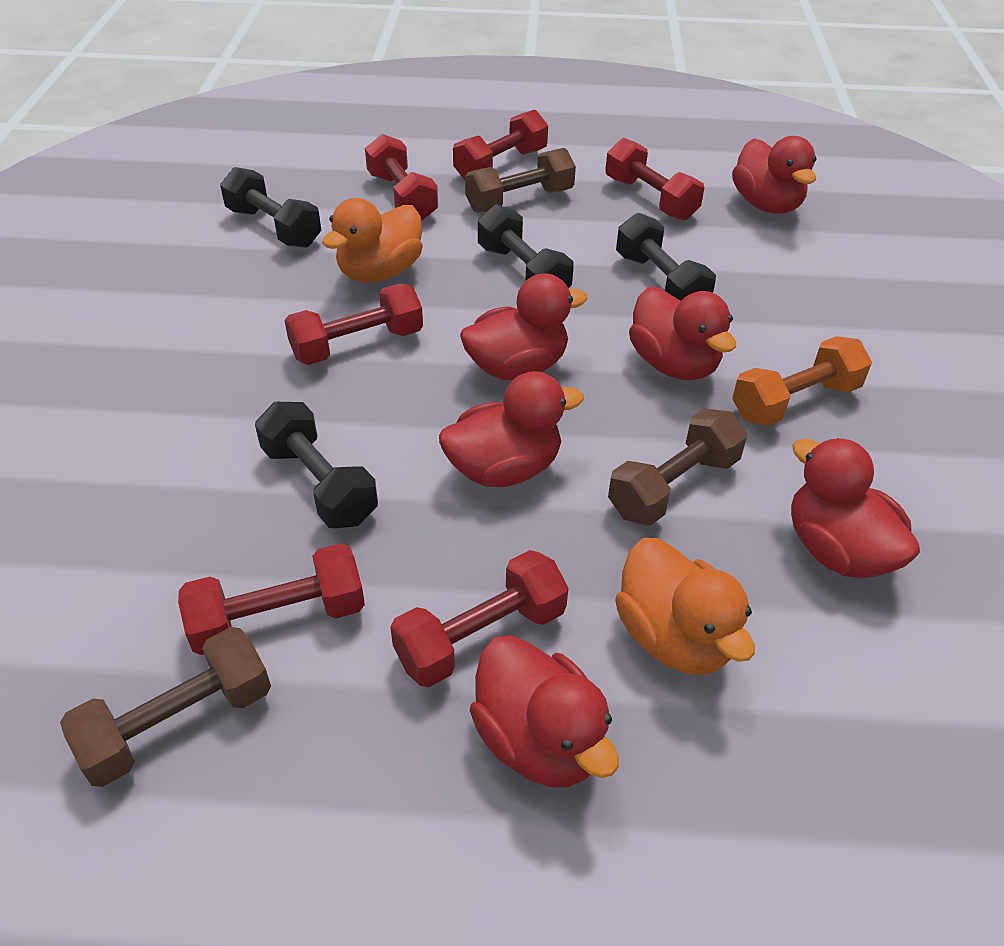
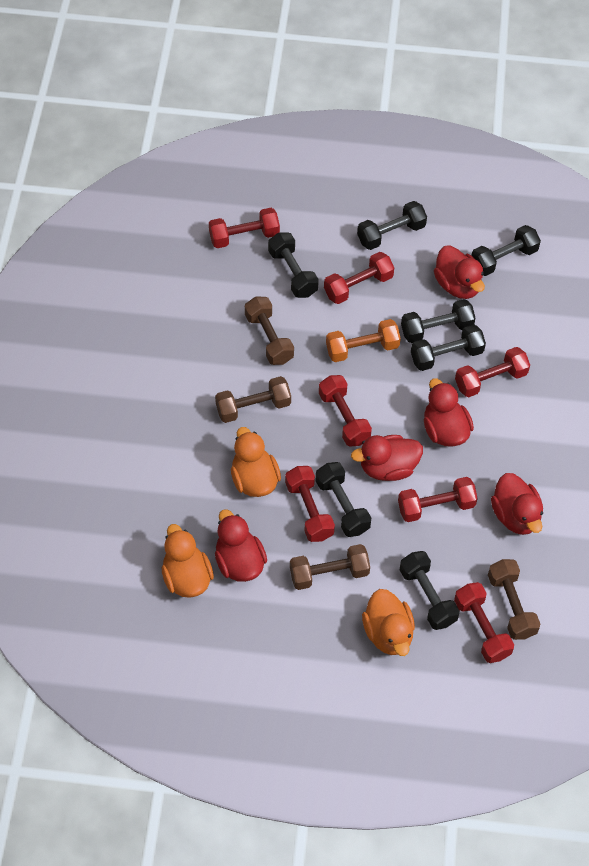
black dumbbell: [220,167,322,248] [255,402,378,528] [478,204,574,288] [616,213,716,301] = 4 -> [268,232,319,298] [316,462,371,537] [357,201,427,250] [400,551,459,630] [401,299,475,343] [411,325,486,371] [471,225,541,276] = 7
brown dumbbell: [60,627,271,787] [465,148,576,213] [608,409,747,526] = 3 -> [215,376,291,423] [245,297,294,365] [290,544,370,590] [488,559,540,640] = 4
orange duck: [322,198,423,283] [615,538,755,675] = 2 -> [162,524,214,598] [231,427,281,497] [362,589,415,656] = 3
red duck: [439,371,584,487] [460,273,588,380] [470,635,619,787] [629,287,736,380] [732,136,817,214] [791,438,920,578] = 6 -> [215,509,267,582] [351,435,423,481] [424,378,474,447] [434,246,485,299] [491,473,543,535] = 5
red dumbbell: [178,543,365,655] [284,284,423,365] [365,134,438,221] [390,550,569,687] [453,110,548,180] [605,138,704,221] = 6 -> [209,208,280,248] [285,466,335,542] [319,375,372,447] [324,252,394,304] [398,477,478,522] [454,582,514,663] [455,347,530,397] = 7

